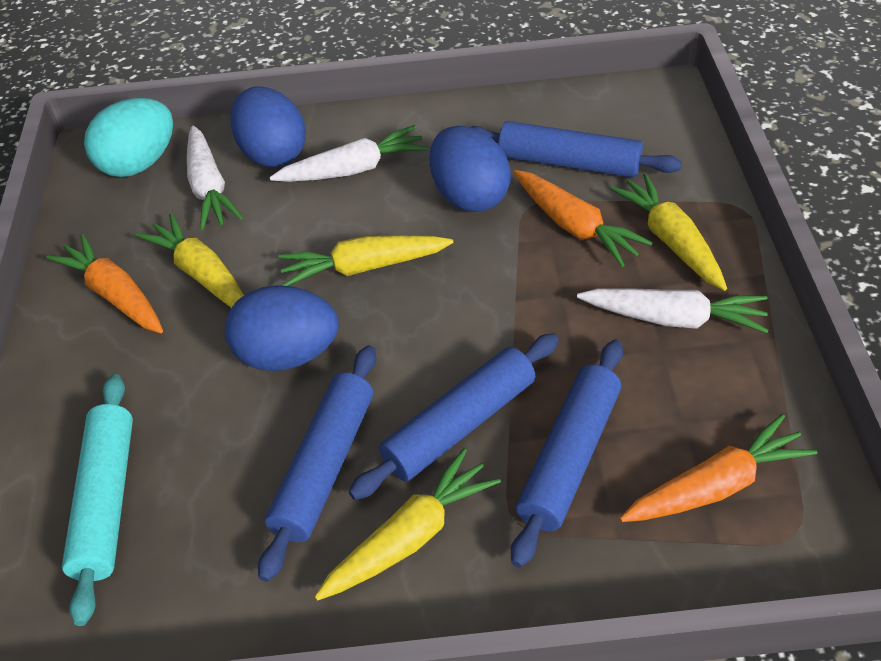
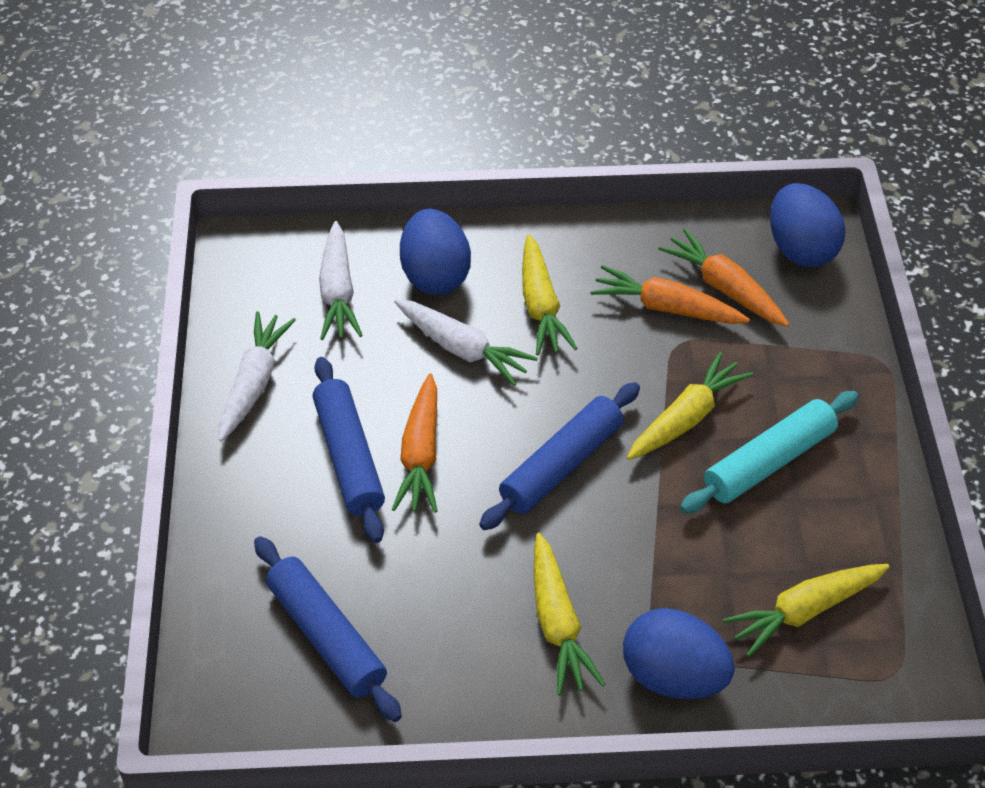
blue rolling pin: [258,345,376,582] [349,333,559,500] [471,121,682,178] [511,340,623,568] = 4 -> [254,536,402,722] [313,357,385,543] [479,382,640,530] = 3
turquoise egg: [84,98,173,177] = 1 -> none = 0

